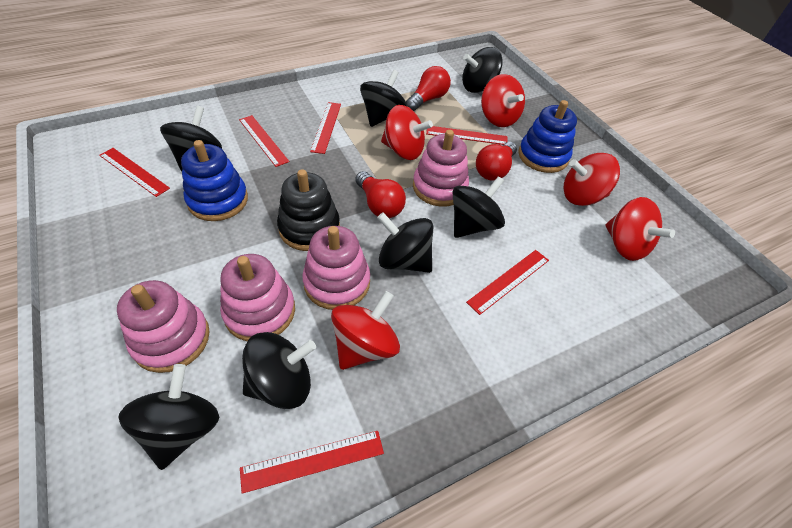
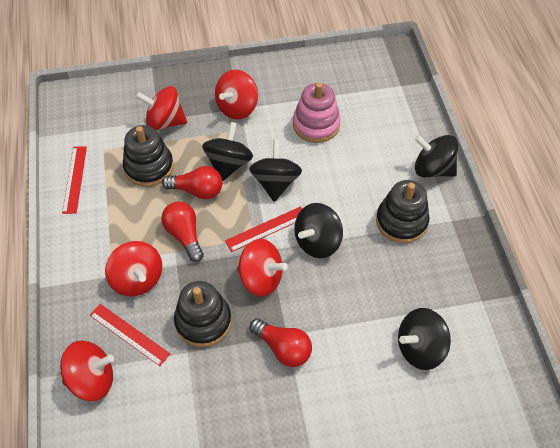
black spinning top: [118,364,219,470] [160,106,222,172] [242,332,316,409] [360,70,407,127] [377,212,433,273] [453,176,505,238] [462,47,503,93] = 7 -> [202,122,253,181] [249,140,302,202] [294,203,343,258] [398,308,451,370] [415,135,458,177] = 5
black stacking toy: [277,169,340,251] = 1 -> [123,125,174,187] [174,281,231,347] [376,180,430,243] = 3
blue stacking toy: [181,140,248,221] [518,100,577,173] = 2 -> none = 0
pink stacking toy: [117,280,210,373] [220,254,295,341] [302,226,370,310] [413,130,469,207] = 4 -> [293,83,341,143] = 1
red ruler: [99,148,170,197] [239,115,290,167] [240,431,384,494] [310,102,341,154] [426,126,508,145] [466,250,549,315] = 6 -> [62,146,87,214] [90,304,170,366] [225,206,302,252] = 3

